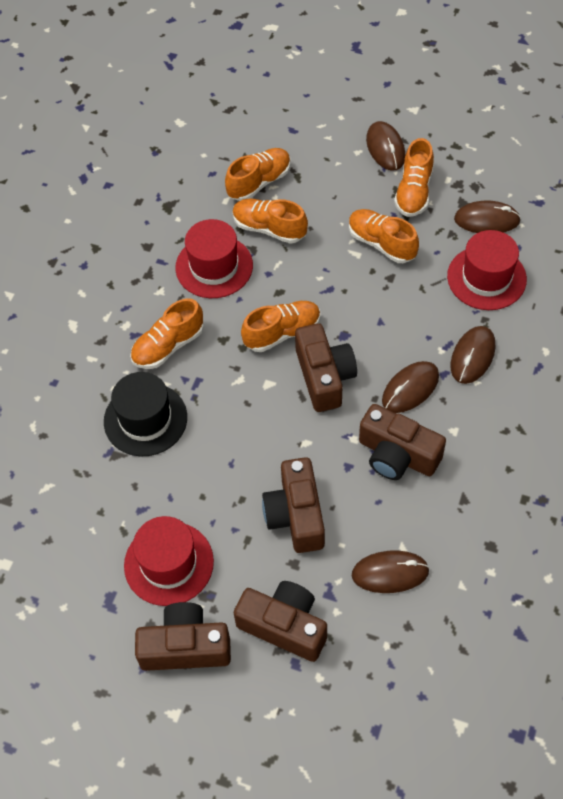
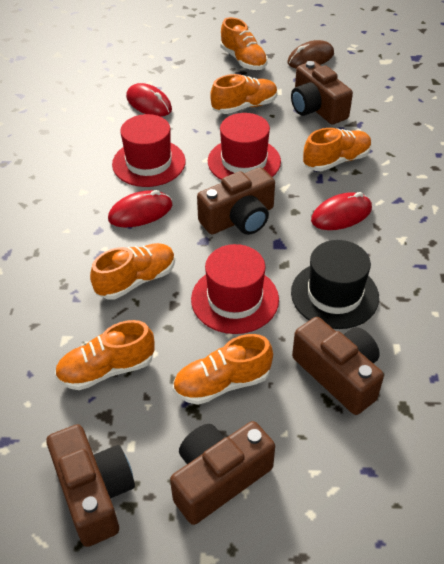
brown mouse: [352,550,430,593] [366,121,405,171] [382,361,439,413] [451,326,495,384] [454,200,521,233] = 5 -> [288,40,334,69] = 1
red mouse: none = 0 -> [108,190,173,227] [126,83,172,117] [311,192,372,230] = 3

